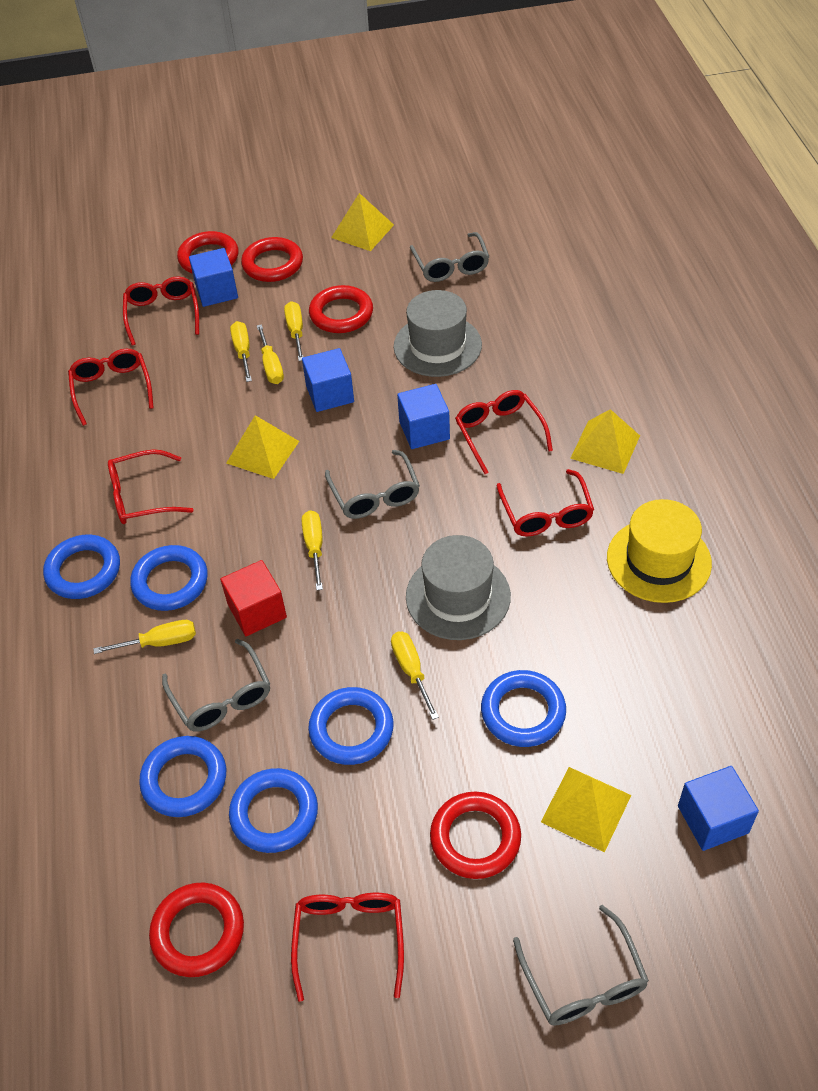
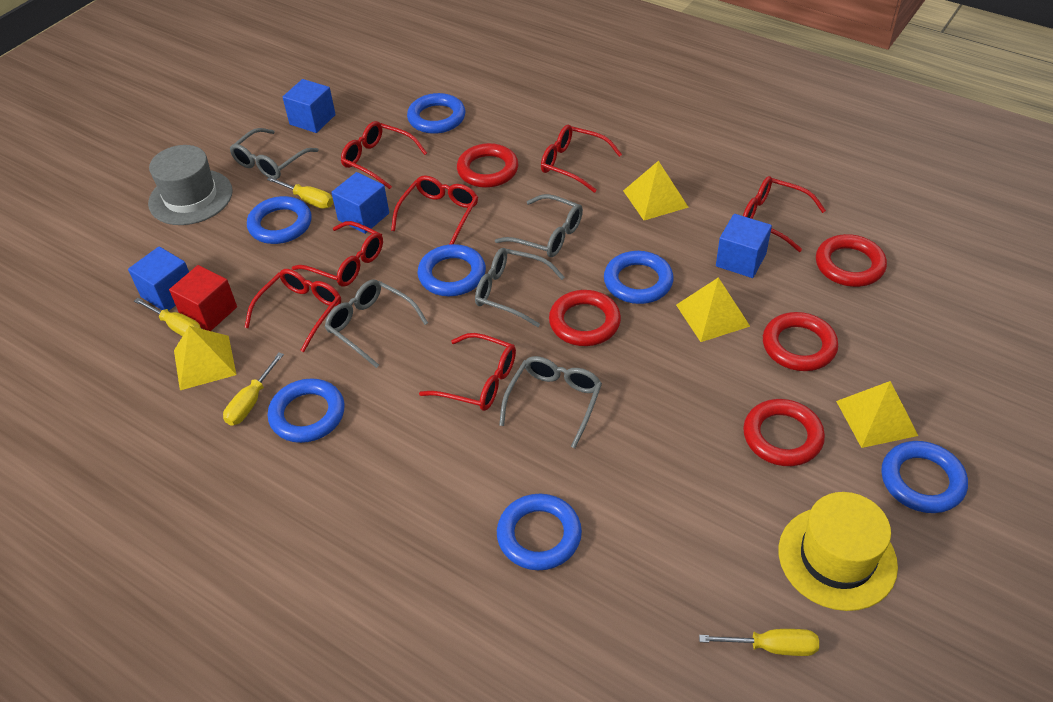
blue ring: [43,535,120,599] [130,545,208,611] [139,736,226,817] [229,768,318,853] [308,687,394,765] [481,670,566,747] = 6 -> [247,196,312,244] [268,378,345,443] [407,93,465,134] [418,244,486,296] [497,494,582,570] [604,251,674,304] [881,441,968,513] = 7
grey glasses: [162,639,270,731] [325,450,420,519] [410,232,489,282] [513,905,649,1026] = 4 -> [230,128,319,179] [325,279,428,368] [475,248,565,327] [495,194,583,257] [499,356,602,449] = 5
grey hat: [394,290,482,377] [406,535,511,640] = 2 -> [148,145,233,225] = 1
red glasses: [68,349,154,426] [108,449,194,524] [123,277,199,346] [291,893,404,1002] [455,390,553,474] [496,469,594,537] = 6 -> [244,269,341,352] [292,221,383,287] [341,121,427,189] [391,176,478,245] [419,333,516,411] [541,125,622,193] [743,176,826,252] = 7
yellow screwdriver: [93,620,196,654] [230,321,252,382] [256,324,284,384] [284,301,303,361] [302,510,323,590] [391,631,439,720] = 6 -> [134,298,201,336] [223,353,284,426] [267,177,333,209] [699,629,819,656] = 4

